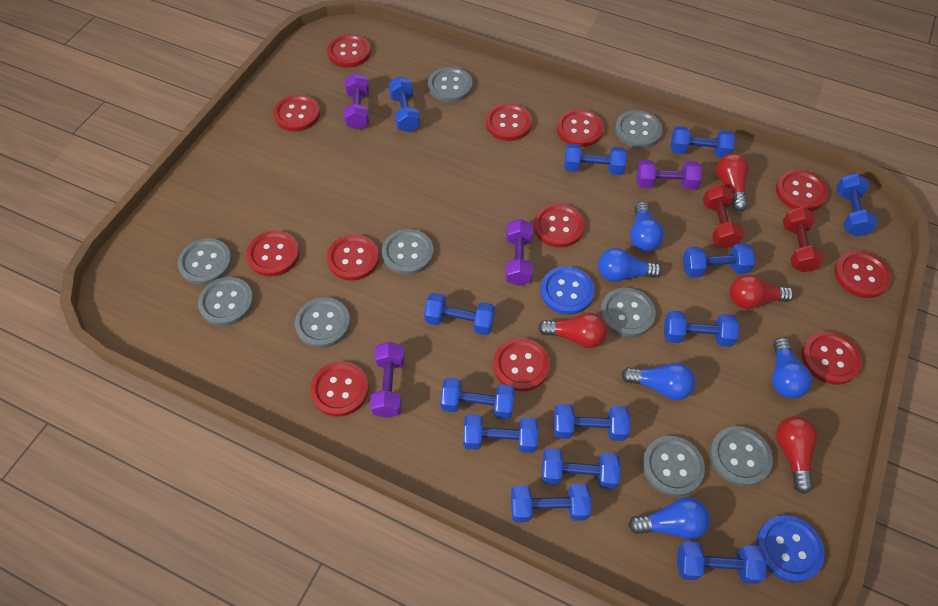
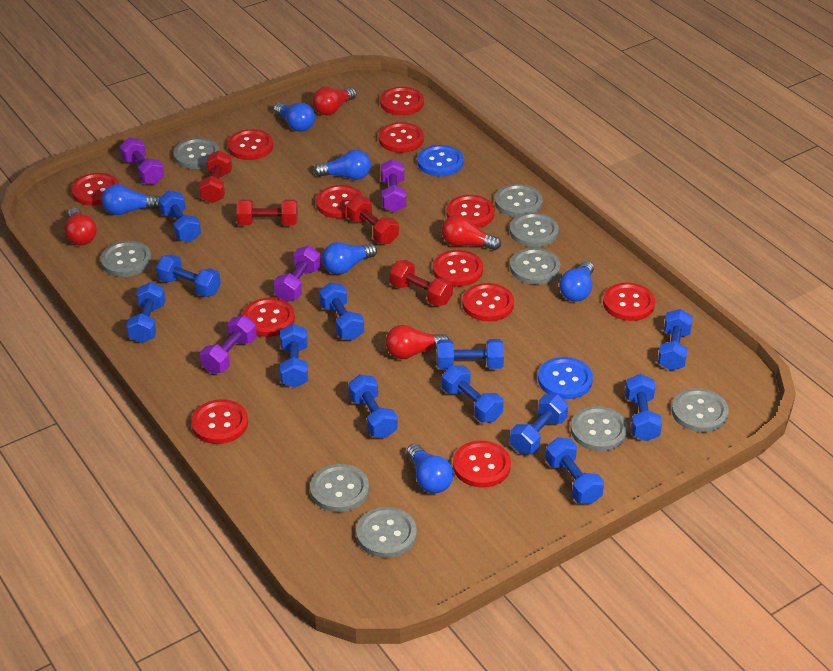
blue dumbbell: [389,76,420,132] [424,293,495,335] [440,378,515,420] [463,414,538,453] [511,484,591,522] [542,448,621,489] [553,404,630,441] [564,143,627,175] [664,311,739,347] [671,126,735,158] [677,541,767,584] [683,243,755,278] [836,173,878,237] = 13 -> [126,282,166,343] [156,254,221,297] [158,190,201,242] [280,324,308,388] [319,282,364,340] [348,374,398,438] [437,339,504,369] [442,365,504,423] [510,394,568,454] [545,437,604,504] [625,374,662,441] [658,309,693,371] = 12
blue light bulb: [598,248,662,282] [622,363,695,400] [629,497,710,540] [630,202,664,252] [772,337,812,399] = 5 -> [102,184,160,215] [274,103,315,132] [314,150,371,180] [322,242,377,274] [407,443,453,493] [559,261,594,302] = 6
red dumbbell: [703,184,744,248] [783,207,824,273] = 2 -> [199,150,232,203] [236,199,298,225] [347,196,399,244] [390,260,453,306] = 4

